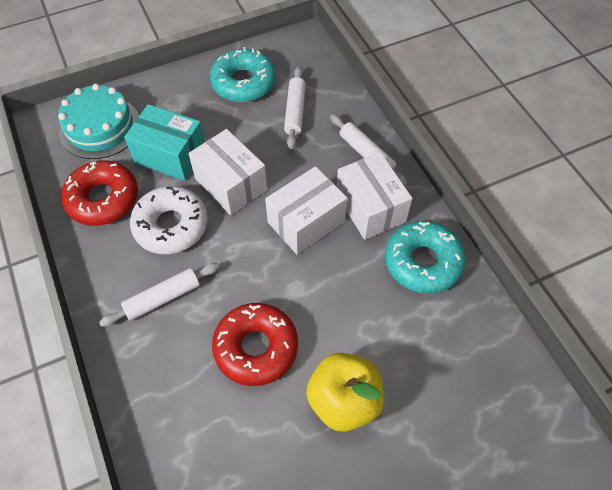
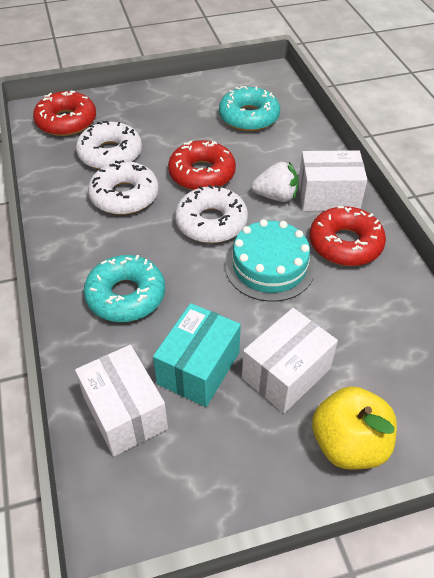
red donut: [61,160,138,226] [212,303,298,386] = 2 -> [33,90,96,136] [168,140,236,190] [310,206,386,266] = 3
white donut: [130,186,208,254] = 1 -> [76,121,142,169] [88,160,159,215] [175,185,248,243] = 3
white rolling pin: [99,263,219,327] [284,66,306,149] [330,114,408,186] = 3 -> none = 0
white strawberry: none = 0 -> [251,162,299,202] = 1

